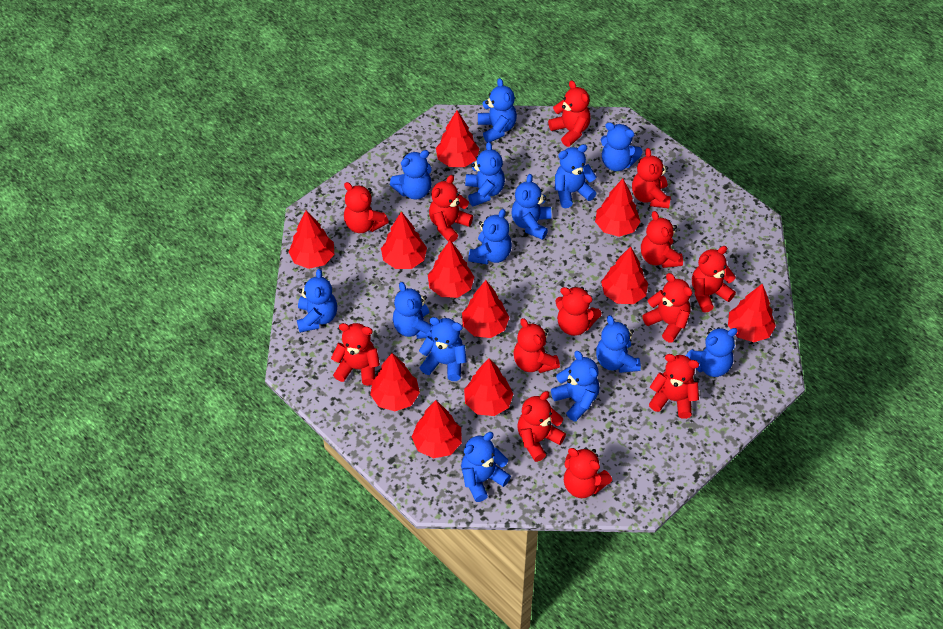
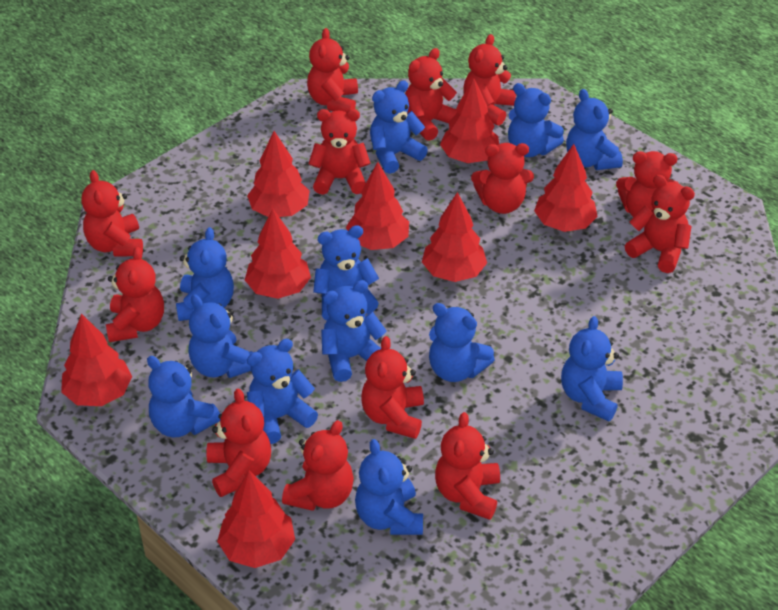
blue teddy bear: [297,269,337,333] [390,150,432,199] [393,282,433,339] [419,317,467,381] [461,432,511,502] [465,142,505,206] [468,209,512,265] [478,78,517,142] [511,174,551,240] [551,351,600,422] [555,144,597,208] [596,315,641,373] [601,122,643,171] [686,327,738,377] = 14 -> [147,356,220,437] [176,227,234,321] [188,294,253,378] [247,339,318,444] [313,225,379,320] [321,280,387,382] [355,439,423,535] [370,80,428,174] [429,303,495,382] [508,83,564,157] [561,316,623,421] [566,89,623,170] = 12
red tree: [289,211,334,269] [370,353,420,411] [381,211,427,269] [412,400,462,458] [428,240,474,298] [436,111,479,167] [462,280,510,338] [464,358,513,416] [595,179,641,237] [601,246,648,304] [728,284,776,342] = 11 -> [61,313,132,406] [217,470,295,568] [245,208,311,299] [247,131,310,217] [346,162,409,250] [422,192,487,282] [440,78,499,163] [534,144,598,232] = 8

